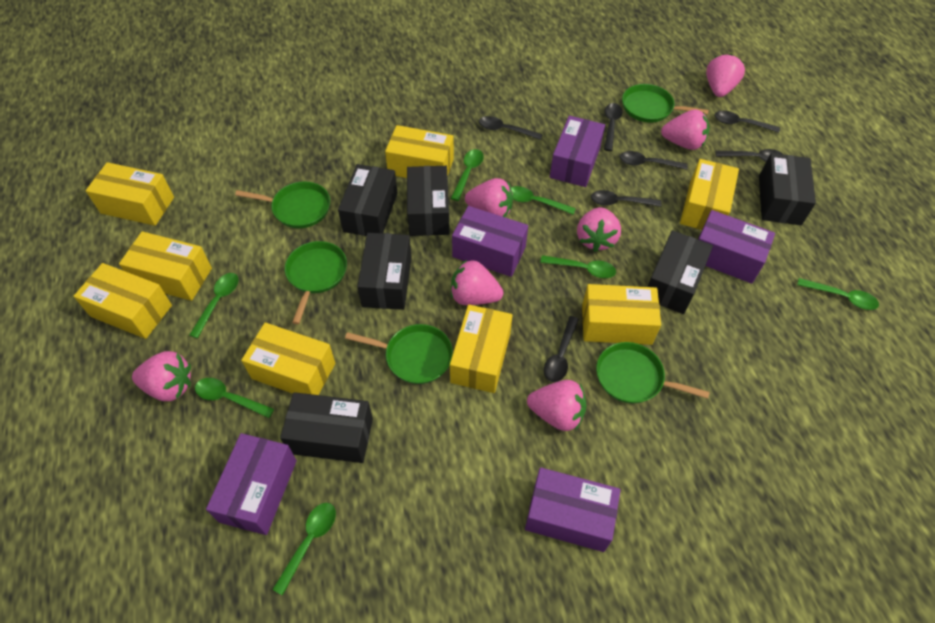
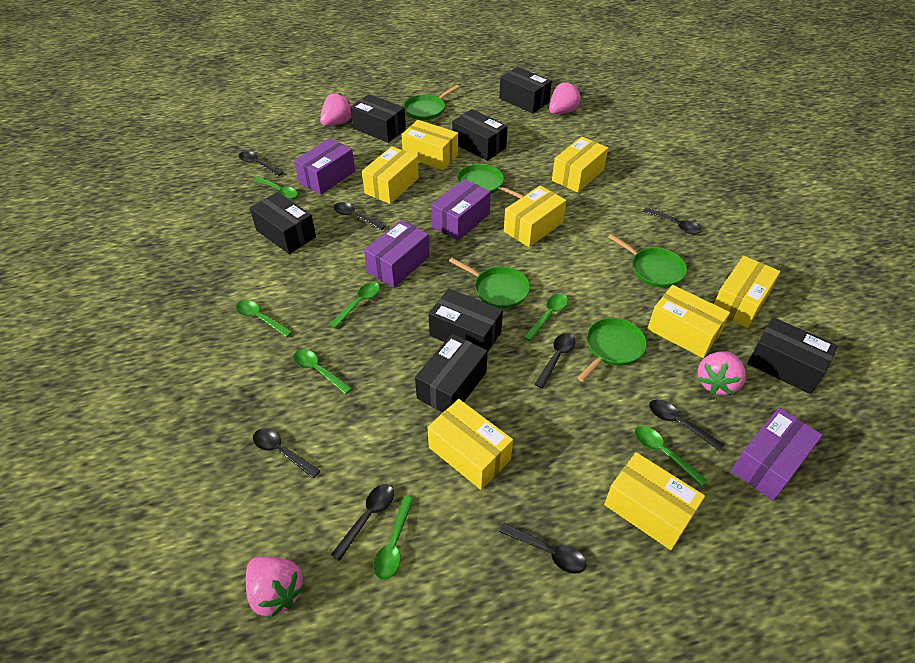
black box: [280,392,373,463] [338,164,397,236] [357,233,412,310] [407,166,450,236] [647,230,713,314] [759,153,816,225] = 6 -> [250,192,316,254] [350,94,406,143] [415,334,488,413] [429,288,503,351] [452,109,508,161] [499,67,552,113] [747,317,838,394] = 7
black spoon: [479,116,543,140] [544,316,579,382] [591,190,661,207] [604,103,623,151] [619,151,688,170] [715,111,780,133] [715,149,784,162] = 7 -> [239,151,283,176] [253,428,320,479] [331,484,394,561] [334,202,385,230] [499,523,587,574] [534,333,576,388] [643,208,702,234] [649,399,724,451] = 8
pink strawberry: [132,351,191,401] [451,260,503,305] [465,178,513,217] [527,380,587,431] [577,207,621,252] [661,109,709,150] [706,54,745,97] = 7 -> [246,556,305,619] [320,93,352,126] [549,82,581,114] [697,351,746,395] = 4
purple box: [206,433,297,535] [452,206,528,277] [525,467,621,552] [550,116,605,187] [698,210,775,284] = 5 -> [294,138,355,195] [364,220,430,287] [431,179,491,241] [731,408,823,501] = 4

